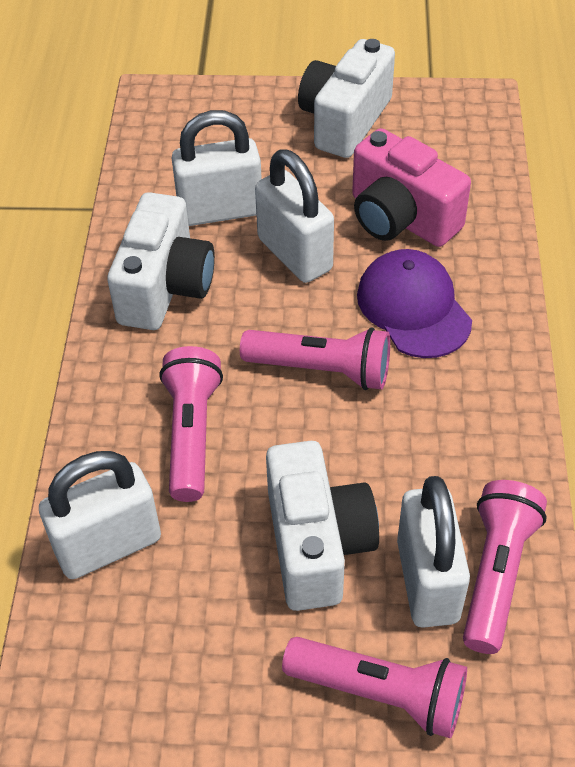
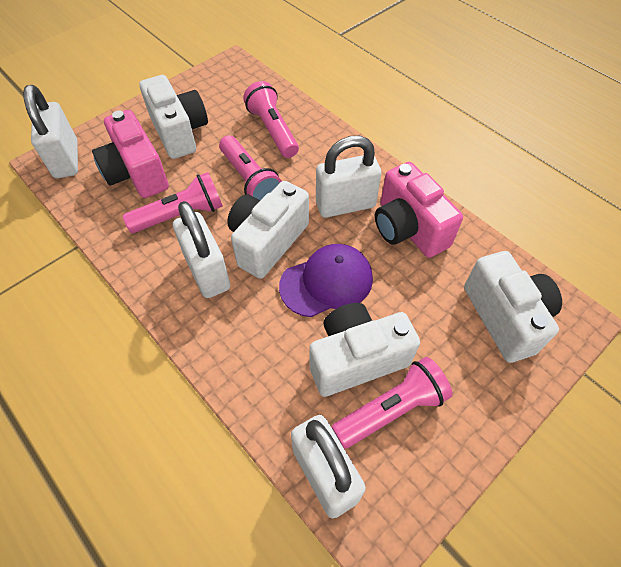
pink camera: [352,128,471,247] = 1 -> [92,110,169,198] [375,162,463,258] = 2
white camera: [107,192,215,330] [266,441,379,611] [298,39,395,158] = 3 -> [139,75,208,159] [227,181,309,279] [309,303,420,397] [464,251,562,363] = 4

